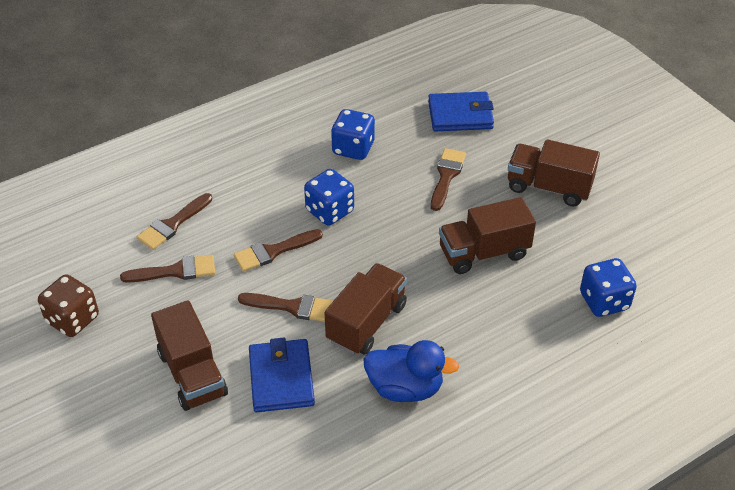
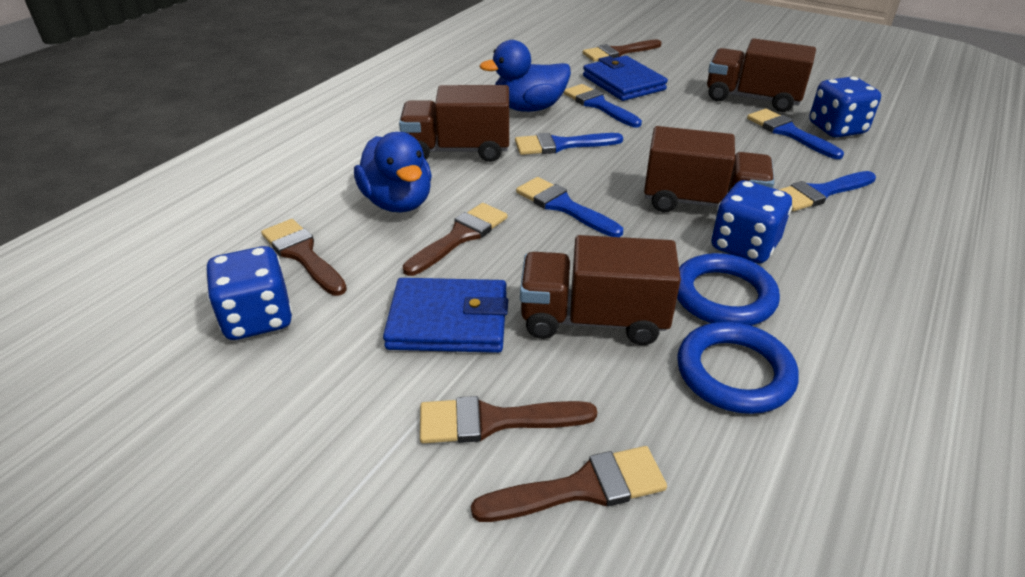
blue brush: none = 0 -> [515,133,623,155] [516,177,623,237] [563,84,642,127] [747,108,844,159] [779,171,876,211] = 5
blue duck: [363,340,459,402] = 1 -> [354,132,432,212] [480,40,571,112] = 2
blue ring: none = 0 -> [677,253,780,326] [677,322,799,414] = 2
brown dice: [38,274,99,337] = 1 -> none = 0

